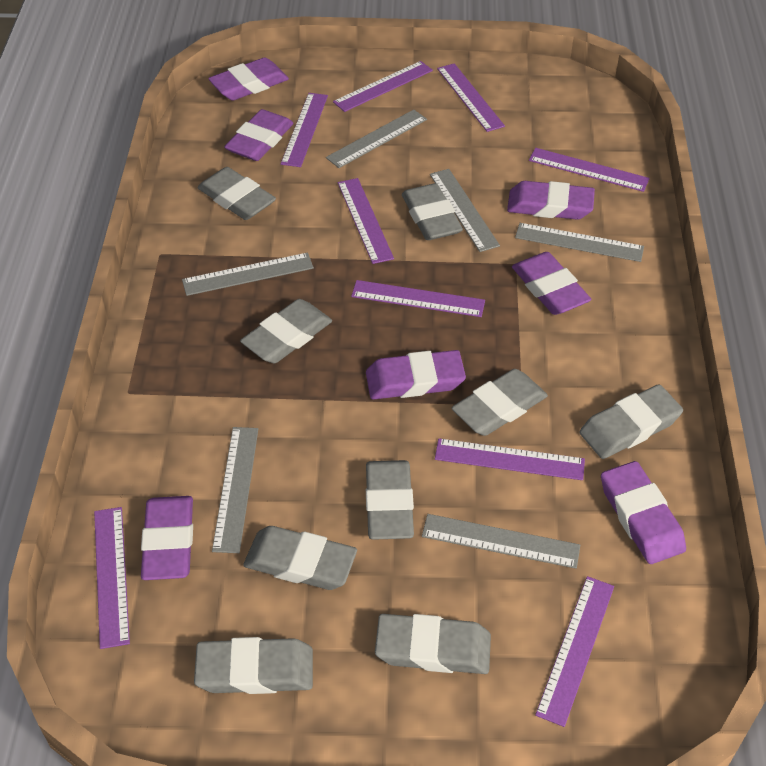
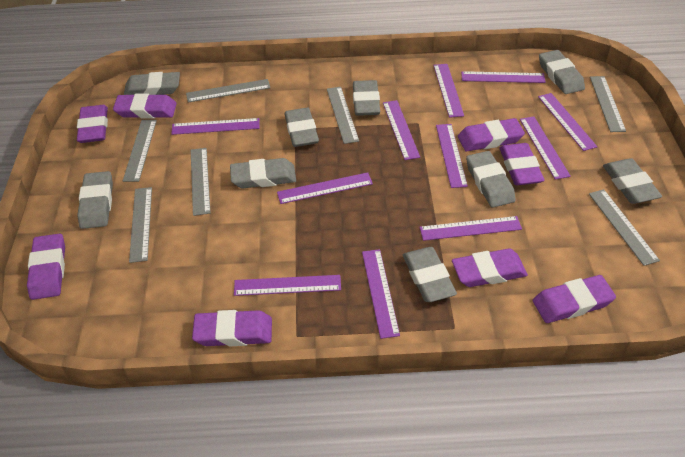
grey ruler: [182,253,314,296] [212,427,258,553] [326,110,427,168] [422,514,580,569] [430,169,500,252] [515,223,644,262] = 6 -> [123,120,157,182] [129,187,152,263] [186,79,270,103] [191,148,211,216] [327,87,359,144] [589,189,660,266] [590,76,626,132] = 7
purple eraser: [141,496,193,580] [208,57,289,100] [224,109,294,161] [366,350,466,399] [507,181,595,220] [512,252,591,315] [601,461,686,564] = 7 -> [27,233,65,300] [77,105,108,143] [113,93,177,118] [192,310,272,346] [452,249,528,287] [458,118,525,152] [500,143,545,185] [533,275,616,323] = 8
purple ruler: [94,507,130,649] [281,93,328,167] [333,61,433,112] [338,178,394,264] [351,280,485,317] [435,438,585,480] [437,63,505,132] [529,148,650,192] [535,576,614,727] = 9 -> [171,118,259,135] [234,275,341,296] [277,172,373,204] [362,249,400,339] [383,100,420,160] [420,216,522,241] [433,64,464,118] [436,124,468,188] [461,71,546,83] [520,116,571,180] [538,93,597,151] = 11

